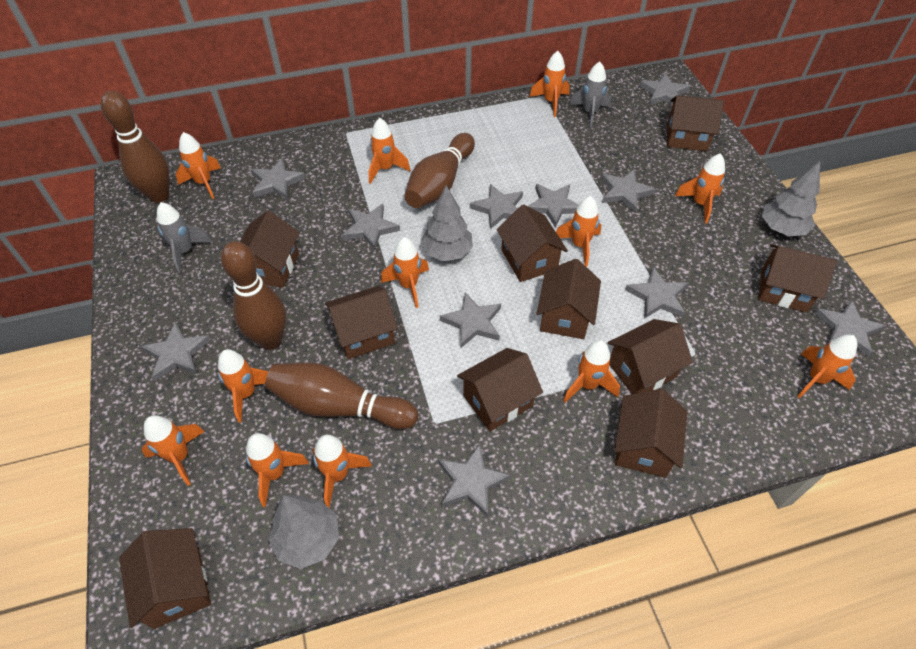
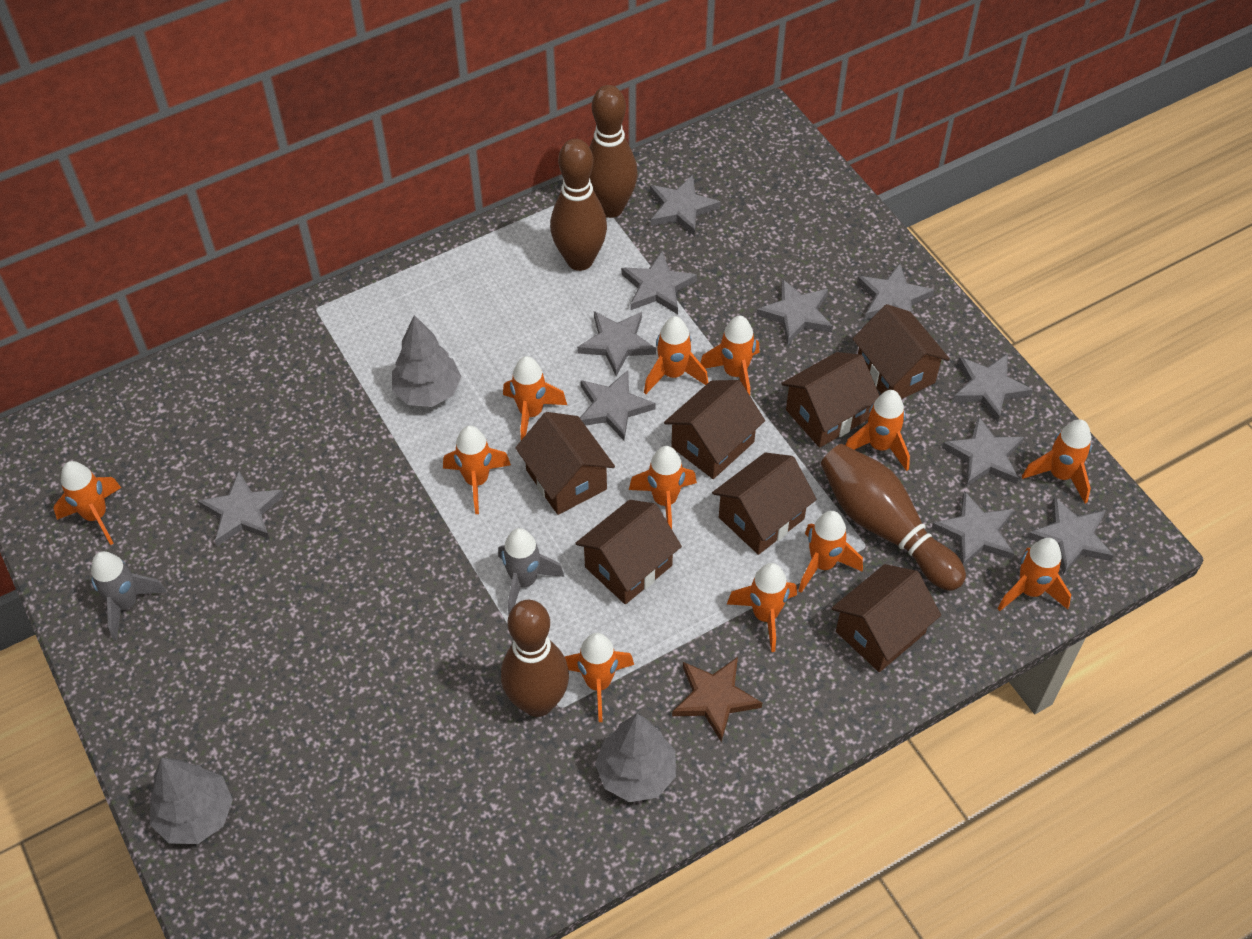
brown house: [119,528,211,629] [240,211,300,288] [325,286,398,359] [457,348,543,431] [497,204,568,282] [537,259,601,339] [608,319,693,394] [615,389,687,478] [667,95,724,151] [758,244,837,312] = 10 -> [515,412,615,515] [575,500,682,604] [664,380,765,479] [712,453,817,555] [781,352,879,448] [831,564,941,672] [853,304,950,399] = 7
brown star: none = 0 -> [672,657,762,742] = 1

